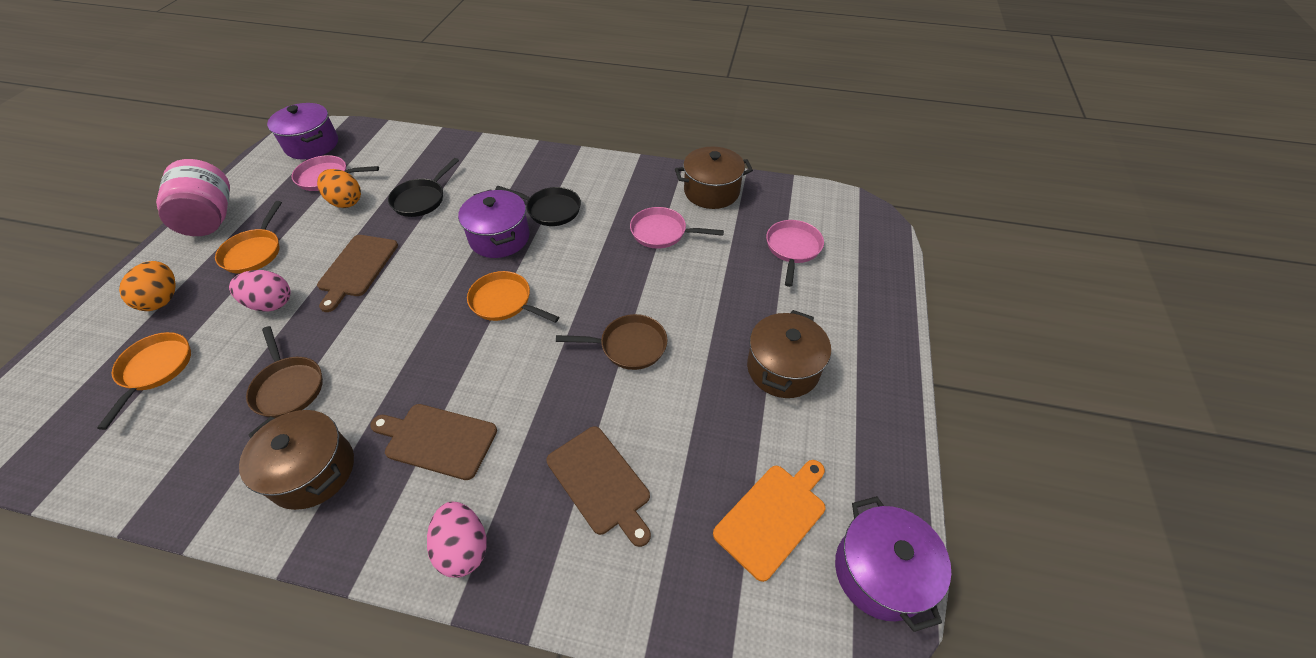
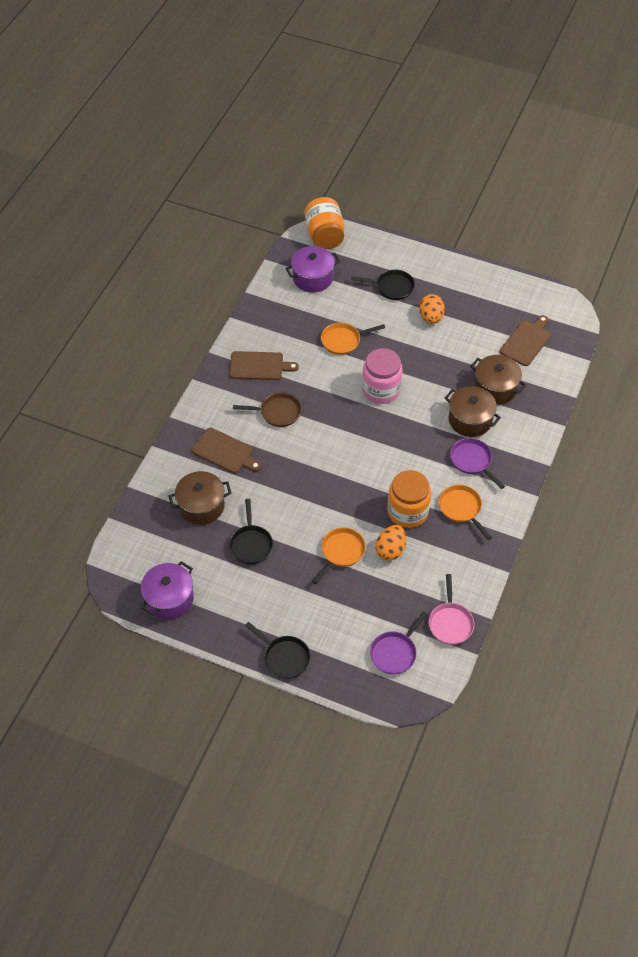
black pan: [388,158,459,217] [495,186,581,226] = 2 -> [229,499,273,564] [245,622,311,679] [351,270,415,300] = 3
brown pan: [246,326,323,418] [556,314,668,370] = 2 -> [233,392,302,427] = 1
orange cutting board: [713,460,825,582] = 1 -> none = 0
orange jar: none = 0 -> [305,197,345,249] [387,470,431,528] = 2
pink egg: [229,270,290,312] [427,502,487,578] = 2 -> none = 0
pink pan: [292,155,379,191] [630,207,724,249] [766,220,824,287] = 3 -> [429,574,474,645] = 1
purple pan: none = 0 -> [370,611,428,675] [450,438,505,489] = 2
purple pot: [267,103,338,159] [458,189,530,258] [835,496,951,632] = 3 -> [141,561,194,620] [286,246,340,293] = 2

